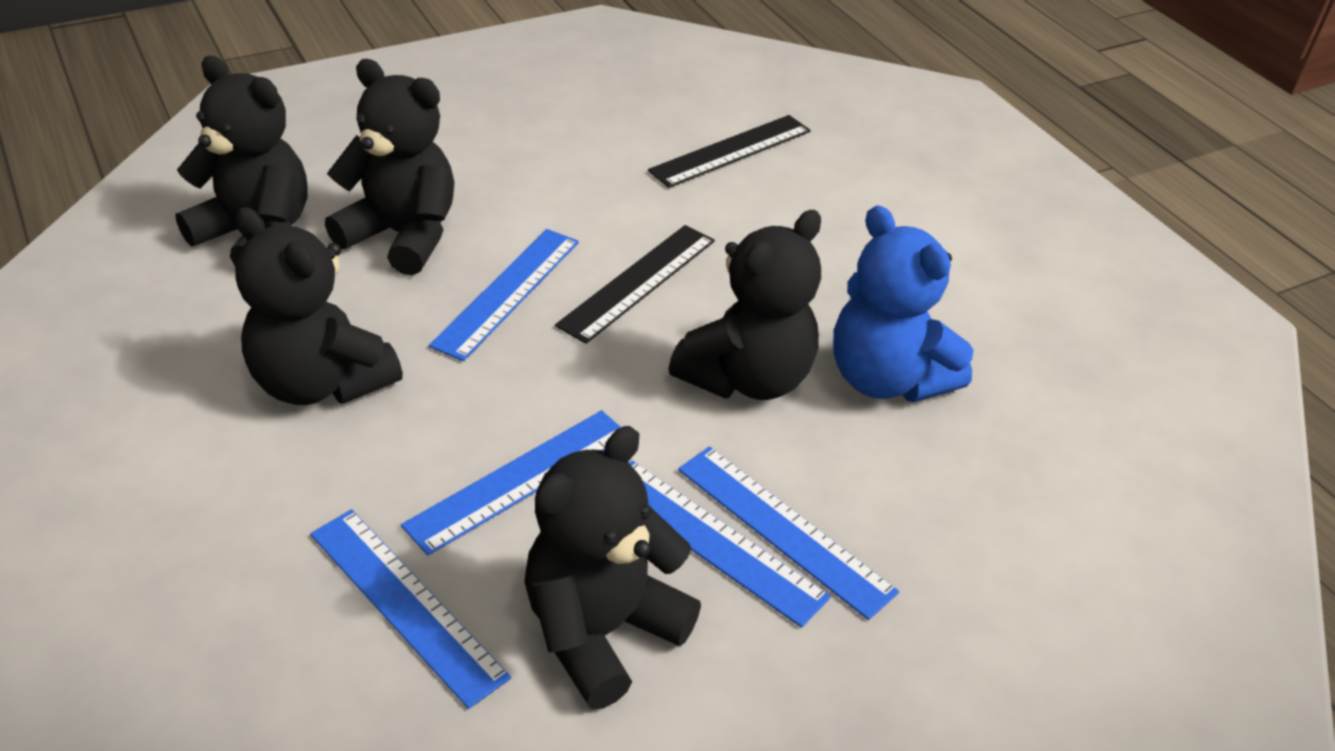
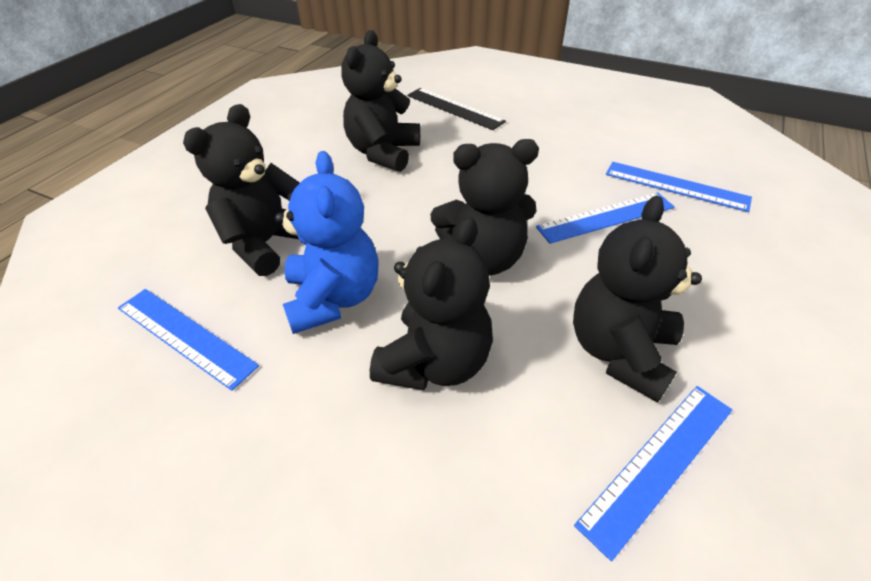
black ruler: [555,225,715,344] [648,115,811,188] = 2 -> [407,88,506,130] = 1
blue ruler: [310,509,511,709] [401,410,621,556] [429,229,579,361] [629,460,831,628] [678,447,899,620] = 5 -> [118,289,259,391] [536,192,675,244] [574,386,732,561] [606,162,752,212] = 4

